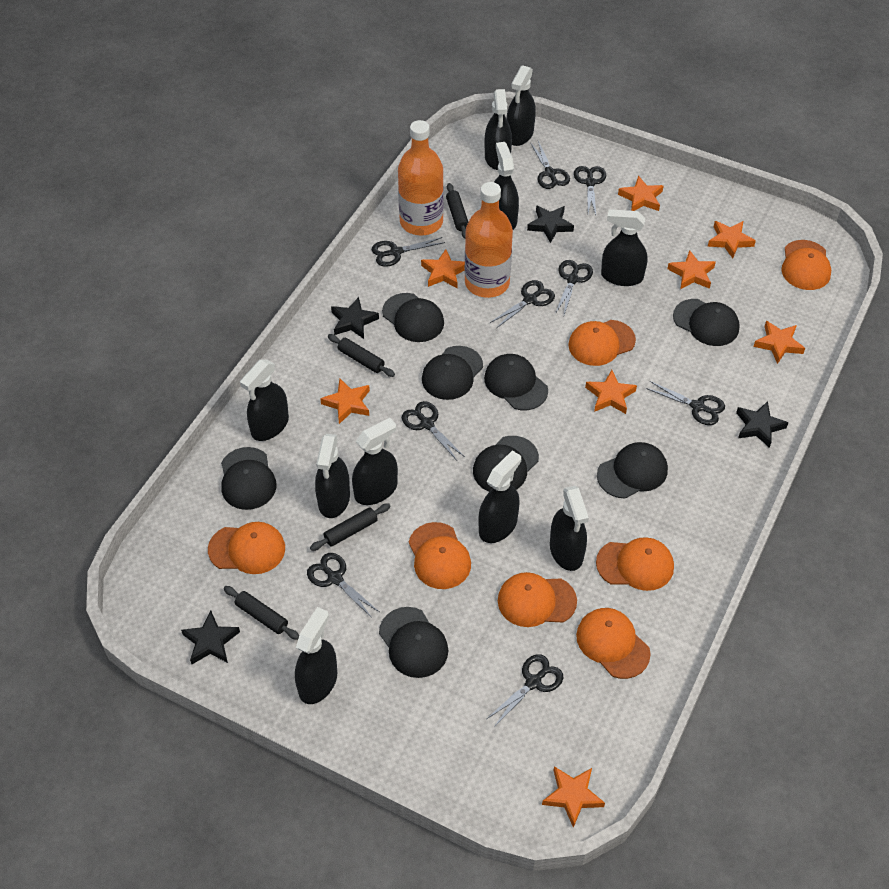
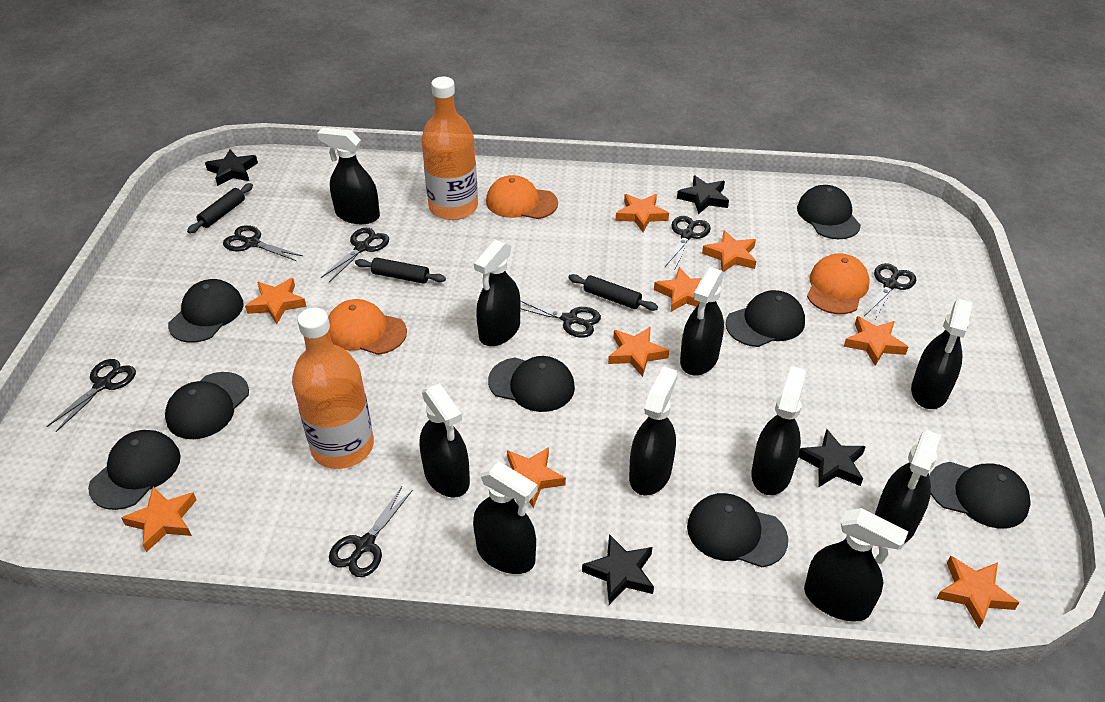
black rolling pin: [224,586,299,640] [310,503,391,551] [328,334,395,377] [446,183,468,238] = 4 -> [187,183,253,234] [355,258,446,284] [568,274,658,311] = 3
black scissors: [307,553,379,618] [372,237,445,267] [402,401,465,461] [487,654,563,727] [490,280,555,328] [530,141,570,189] [555,260,593,315] [574,166,606,215] [646,381,725,425] = 9 -> [46,359,136,432] [223,225,303,261] [321,228,389,282] [329,486,413,577] [520,300,601,338] [665,216,711,271] [864,263,916,321] = 7
orange cap: [208,522,285,574] [409,522,471,589] [498,572,577,627] [568,320,636,366] [576,608,651,679] [596,537,674,591] [781,240,831,290] = 7 -> [328,299,407,355] [486,175,558,219] [807,253,870,314] = 3
orange star: [320,378,370,424] [421,249,465,288] [542,766,605,828] [585,370,637,414] [618,176,663,211] [667,250,716,289] [708,221,756,258] [754,321,805,364] = 8 -> [121,487,196,552] [245,278,307,324] [507,447,566,508] [608,327,669,377] [615,194,669,232] [654,267,702,312] [702,231,756,272] [844,316,908,366] [937,556,1019,628] = 9

